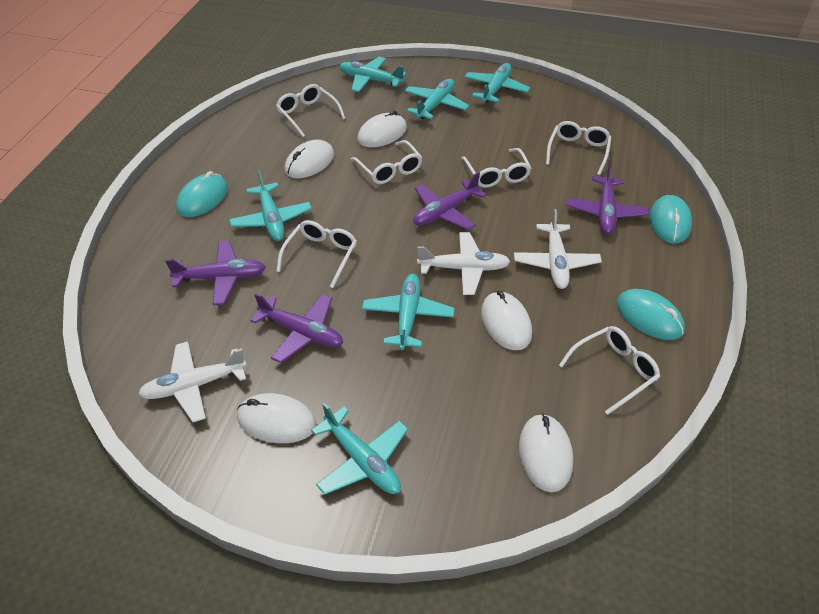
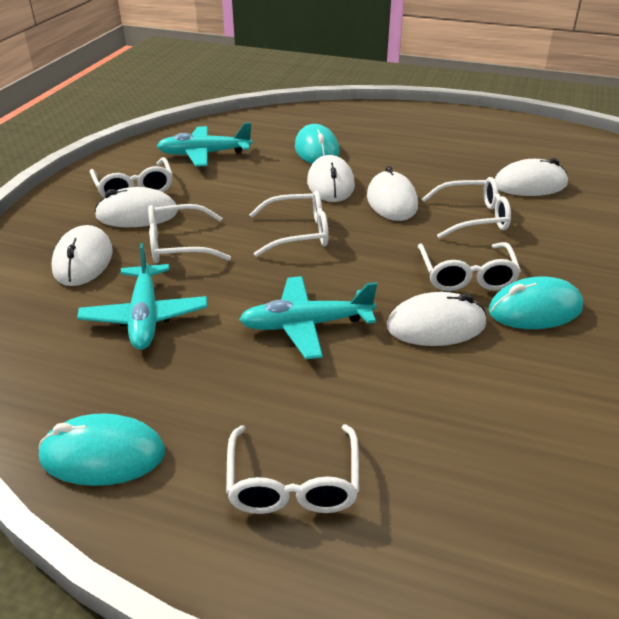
purple plane: [165,240,266,305] [250,293,343,363] [413,172,487,230] [566,163,649,234] = 4 -> none = 0
turquoise plane: [229,171,312,241] [311,403,408,495] [339,57,406,92] [362,274,455,350] [405,79,469,119] [464,63,530,103] = 6 -> [77,243,207,350] [157,122,252,167] [239,276,377,359] = 3
white mouse: [237,393,316,443] [285,140,334,178] [357,110,407,147] [481,291,532,350] [519,413,573,492] = 5 -> [52,225,113,286] [95,187,178,227] [307,155,355,202] [367,166,418,221] [387,292,486,346] [495,158,568,196] = 6
white plane: [138,342,246,422] [417,232,511,295] [514,209,602,289] = 3 -> none = 0

